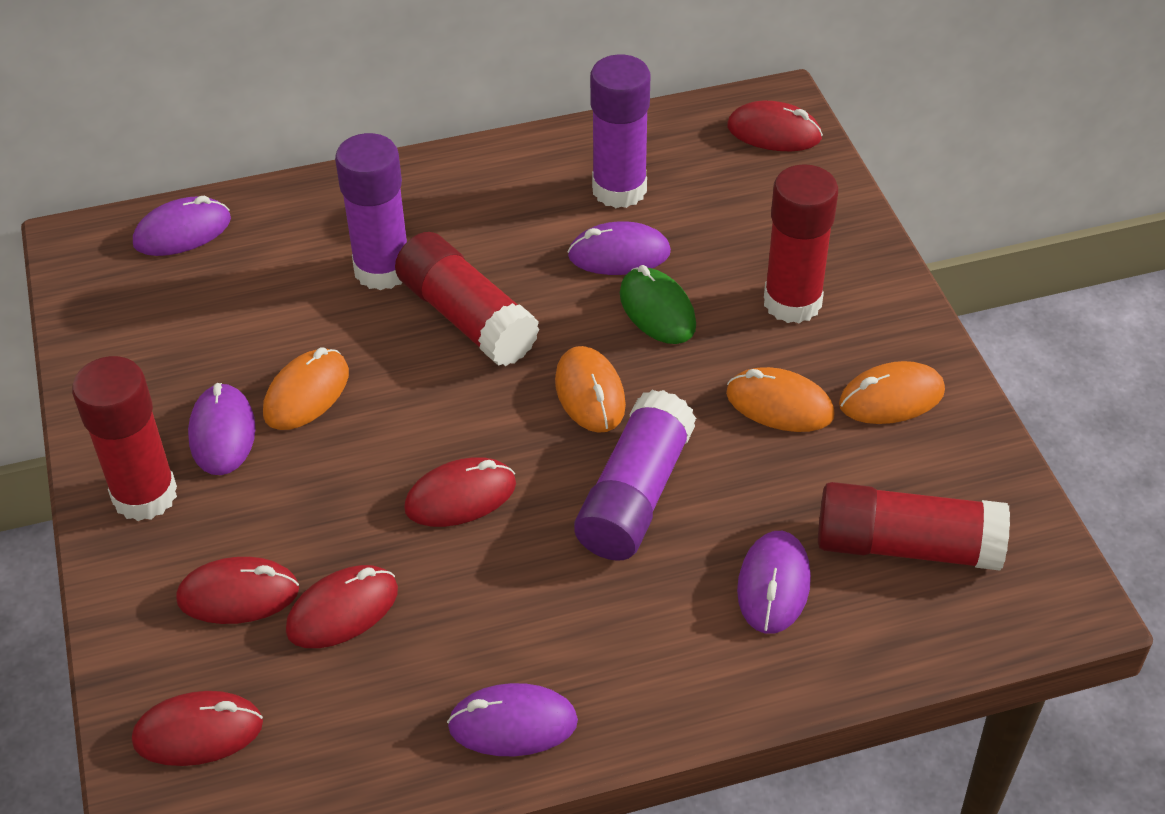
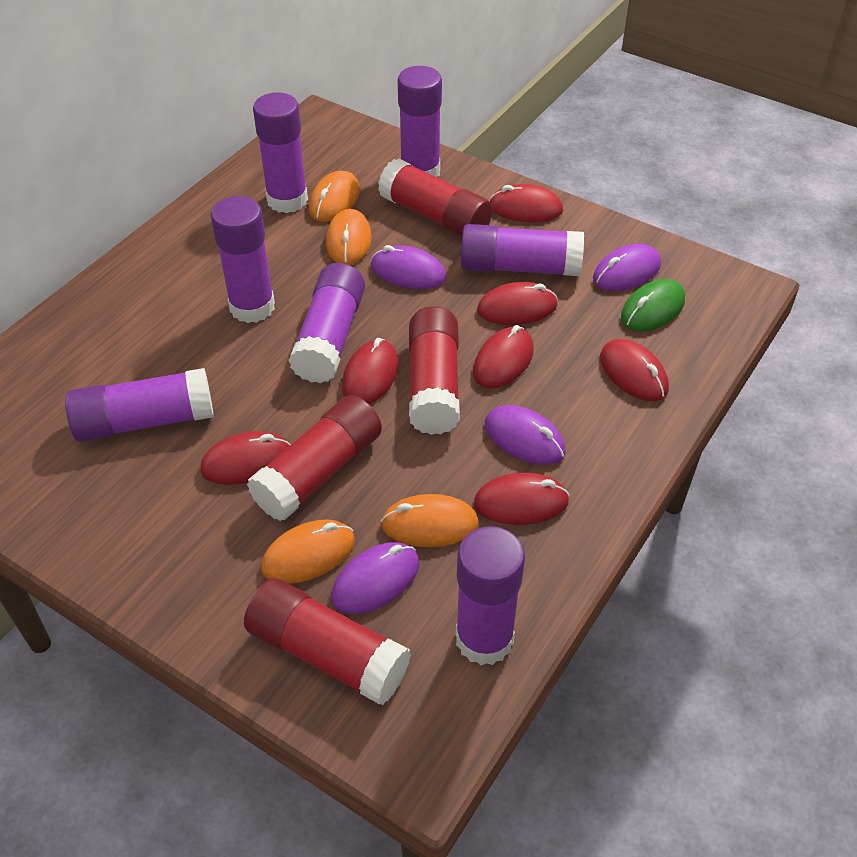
purple glue stick: [335,133,407,290] [574,390,696,561] [590,55,650,208] = 3 -> [65,368,214,442] [211,196,275,323] [253,92,308,213] [289,263,365,383] [398,66,442,177] [456,526,525,665] [461,224,584,276] = 7
purple mouse: [133,196,231,256] [188,383,256,475] [447,683,578,756] [567,221,671,275] [737,531,811,634] = 5 -> [331,542,419,614] [371,245,446,289] [485,405,566,465] [593,244,661,291] = 4
red mouse: [132,691,263,766] [176,557,299,624] [286,565,398,648] [404,458,516,527] [727,101,823,151] = 5 -> [200,431,291,485] [342,338,399,404] [473,325,534,389] [474,473,570,525] [477,282,558,325] [489,184,563,222] [600,339,669,401] = 7

